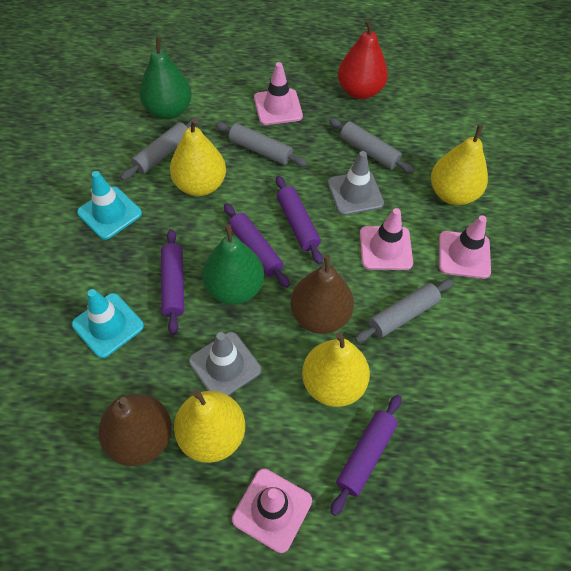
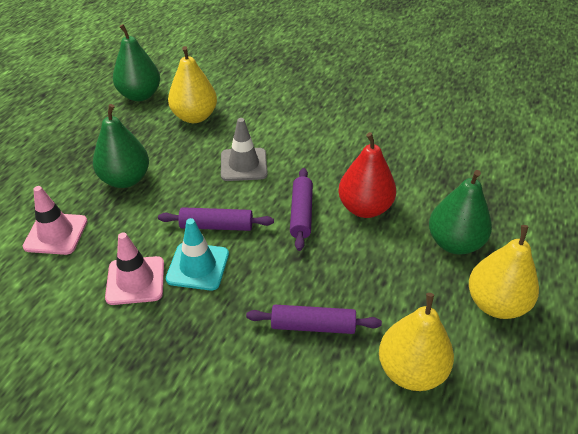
brown pear: [98,394,172,466] [290,255,354,334] = 2 -> none = 0
green pear: [139,37,192,119] [202,224,264,304] = 2 -> [93,104,149,188] [113,24,160,101] [429,170,492,254] = 3
grey rolling pin: [120,117,200,180] [215,122,307,167] [329,118,415,174] [355,279,453,342] = 4 -> none = 0
grey traffic cone: [189,332,261,396] [328,151,384,215] = 2 -> [221,118,268,181] = 1
pink traffic cone: [232,469,312,553] [254,62,303,125] [360,208,413,270] [439,215,491,279] = 4 -> [23,186,87,255] [105,232,164,305] = 2
purple rolling pin: [161,229,184,335] [224,203,290,288] [276,176,323,264] [331,395,401,516] = 4 -> [158,207,274,231] [246,305,382,334] [290,168,313,251] = 3
turquoise traffic cone: [72,289,144,358] [77,171,142,240] = 2 -> [166,218,229,291] = 1
yellow pear: [170,118,226,196] [174,389,245,463] [302,332,370,407] [431,125,488,205] = 4 -> [168,46,217,123] [379,293,454,391] [469,225,539,319] = 3

